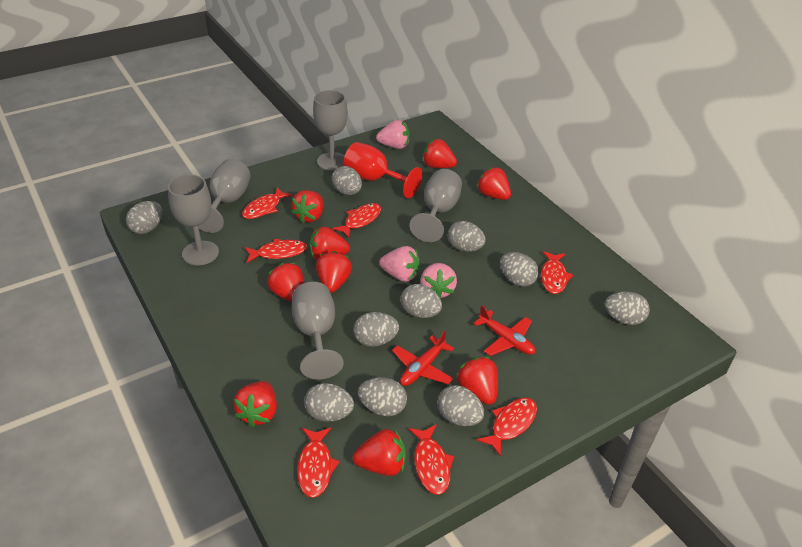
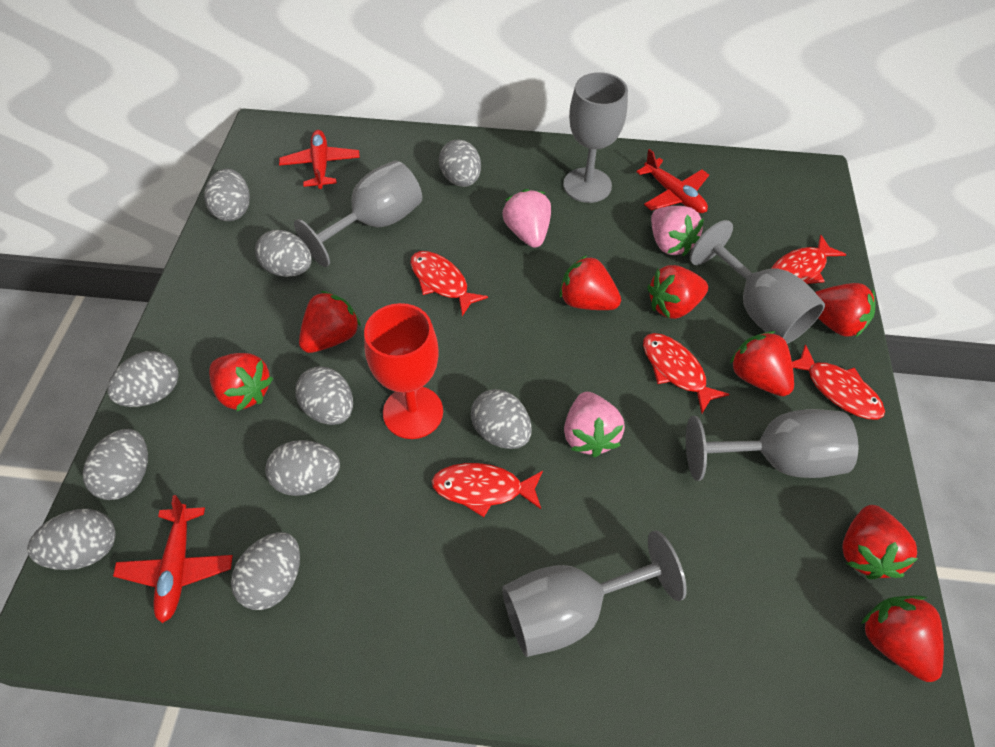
red fish: [242,187,293,219] [244,239,307,263] [297,428,340,498] [332,203,381,238] [408,424,454,495] [477,398,537,457] [541,251,573,294] = 7 -> [410,251,488,316] [432,463,543,517] [643,333,730,414] [771,235,846,284] [792,344,885,420] = 5
red plane: [392,330,454,386] [473,305,535,356] = 2 -> [113,495,233,623] [279,130,360,189] [636,149,709,213] = 3
red strawberry: [233,381,277,427] [267,263,304,302] [291,190,324,223] [309,227,350,260] [316,251,352,293] [352,429,406,476] [423,139,457,168] [457,357,498,405] [477,167,511,200] = 9 -> [209,353,273,411] [299,291,361,353] [560,255,621,310] [647,265,708,319] [730,331,794,396] [815,283,876,338] [842,505,918,579] [861,596,944,682] = 8

